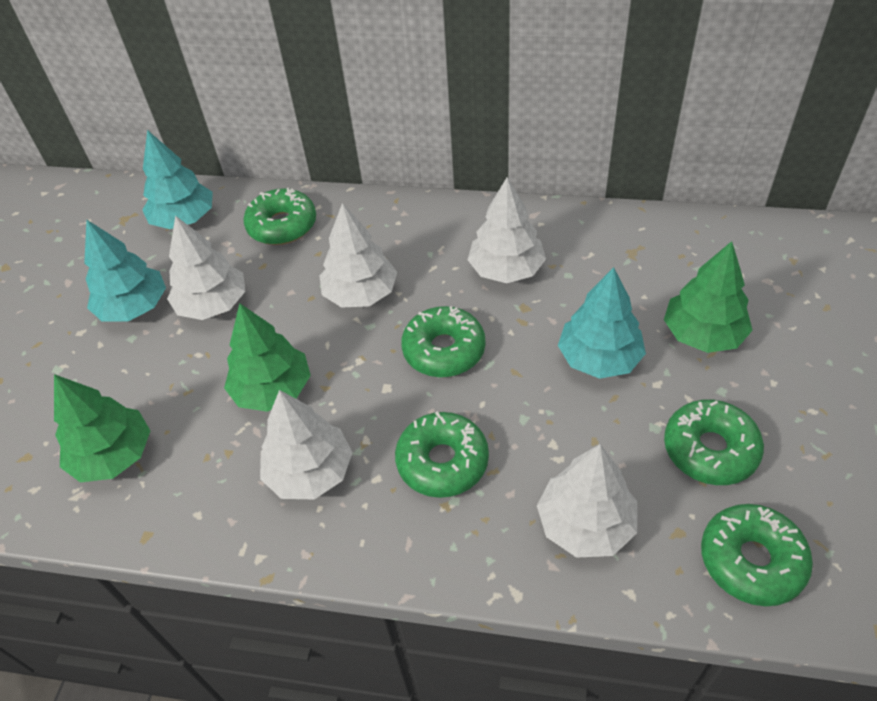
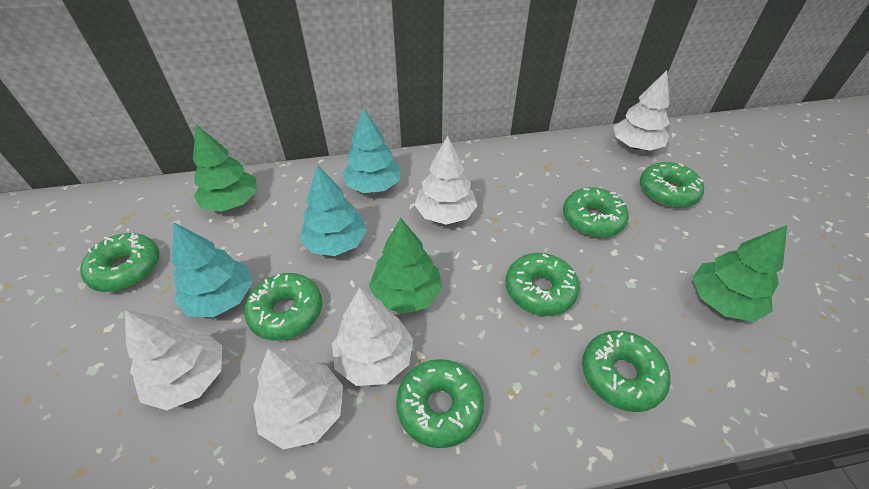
green donut: [243,188,316,245] [395,411,489,498] [401,306,485,377] [664,399,764,485] [701,504,813,606] = 5 -> [80,233,160,292] [244,273,322,340] [396,359,484,448] [506,253,580,316] [563,187,629,238] [582,331,671,412] [640,162,704,208] = 7

